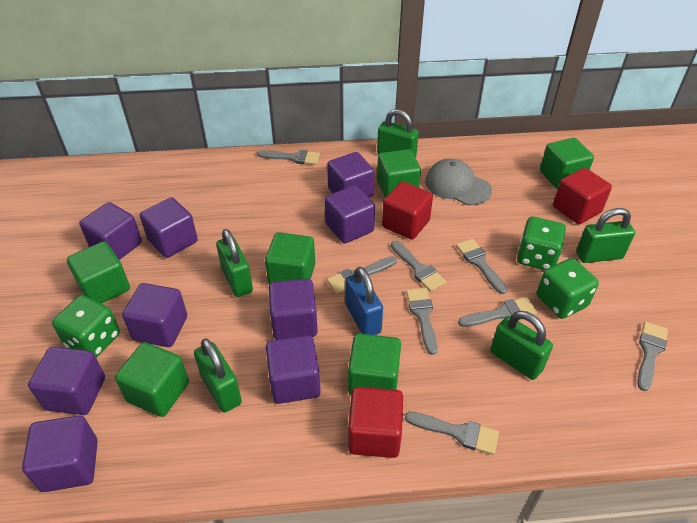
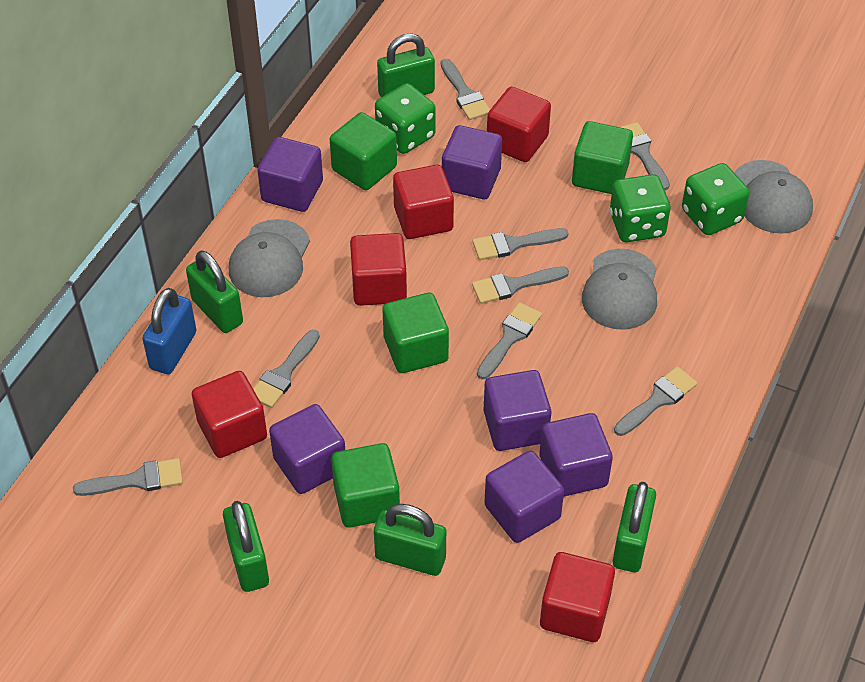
green cube: [67,241,130,304] [115,342,189,417] [265,232,315,284] [348,333,401,395] [377,149,421,198] [540,138,594,189] = 6 -> [330,112,397,190] [331,443,400,528] [382,293,449,373] [572,121,633,194] = 4
grey cap: [425,159,492,205] = 1 -> [229,219,310,297] [582,249,657,330] [734,160,813,234] = 3
purple cube: [22,415,98,492] [28,347,105,415] [79,202,142,260] [122,283,187,347] [140,197,198,258] [266,335,321,404] [268,279,318,340] [325,185,375,244] [327,152,374,198] = 9 -> [257,137,323,212] [269,404,345,494] [442,125,502,199] [484,370,551,451] [484,451,564,543] [539,413,613,496] = 6
red cube: [348,387,403,458] [382,181,433,240] [553,168,612,224] = 3 -> [192,371,267,458] [350,233,407,306] [393,165,454,239] [487,87,551,162] [540,552,615,642] = 5

